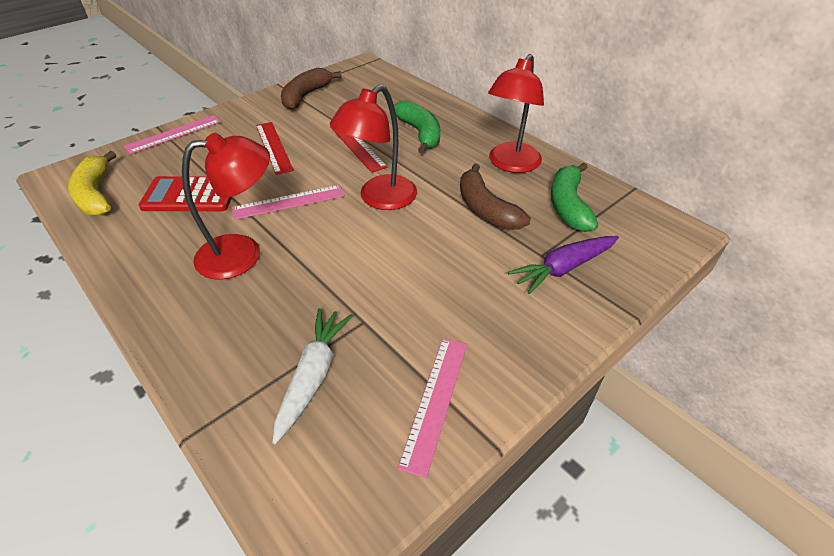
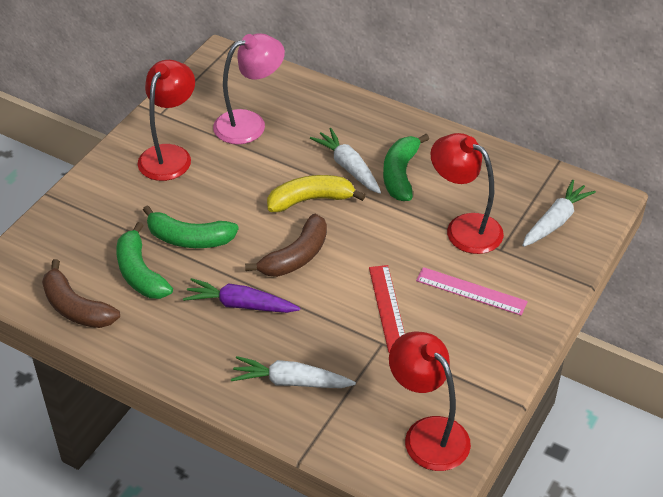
green banana: [394,100,440,153] [551,163,598,232] = 2 -> [116,222,173,299] [143,205,239,248] [383,134,429,201] = 3
pink lamp: none = 0 -> [213,33,285,144] = 1
pink ruler: [124,115,221,154] [232,185,345,220] [397,338,467,478] = 3 -> [416,267,528,315] = 1
red calculator: [139,176,232,211] = 1 -> none = 0
red ruler: [256,122,294,175] [330,126,388,173] = 2 -> [369,265,405,353] = 1
white carrot: [273,308,353,444] = 1 -> [231,356,356,388] [310,128,381,194] [522,180,596,247] = 3

